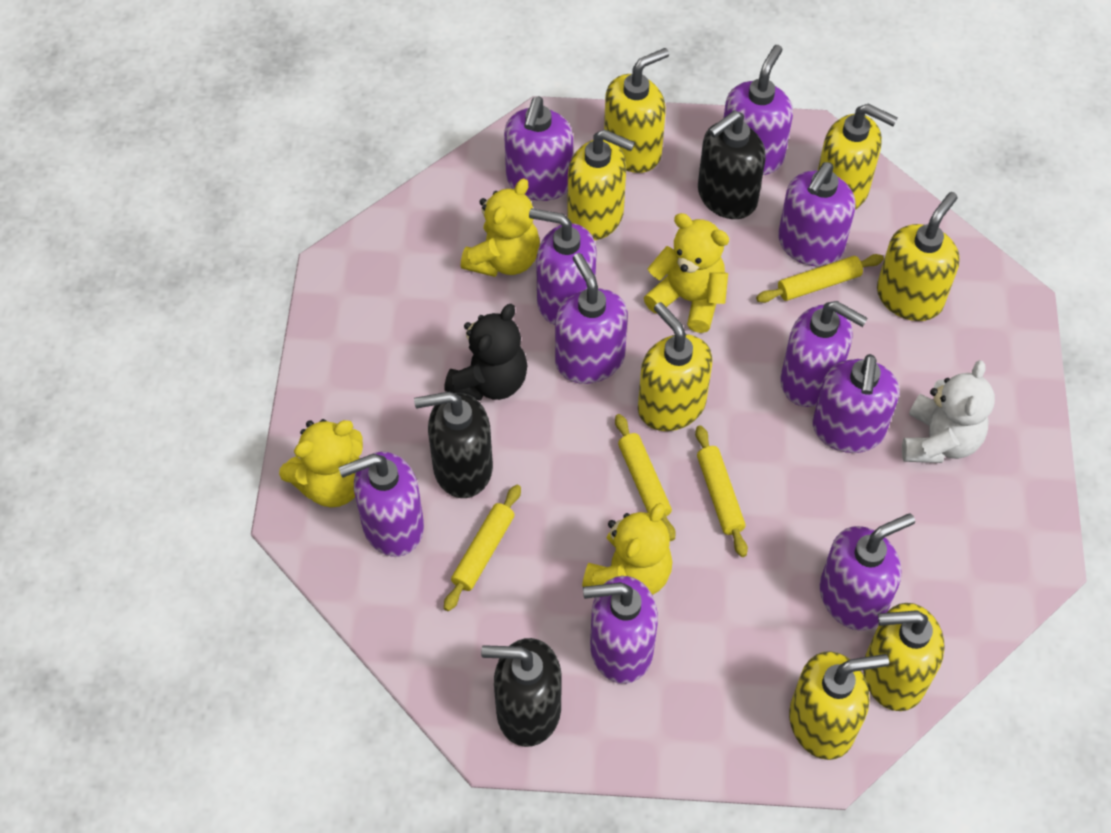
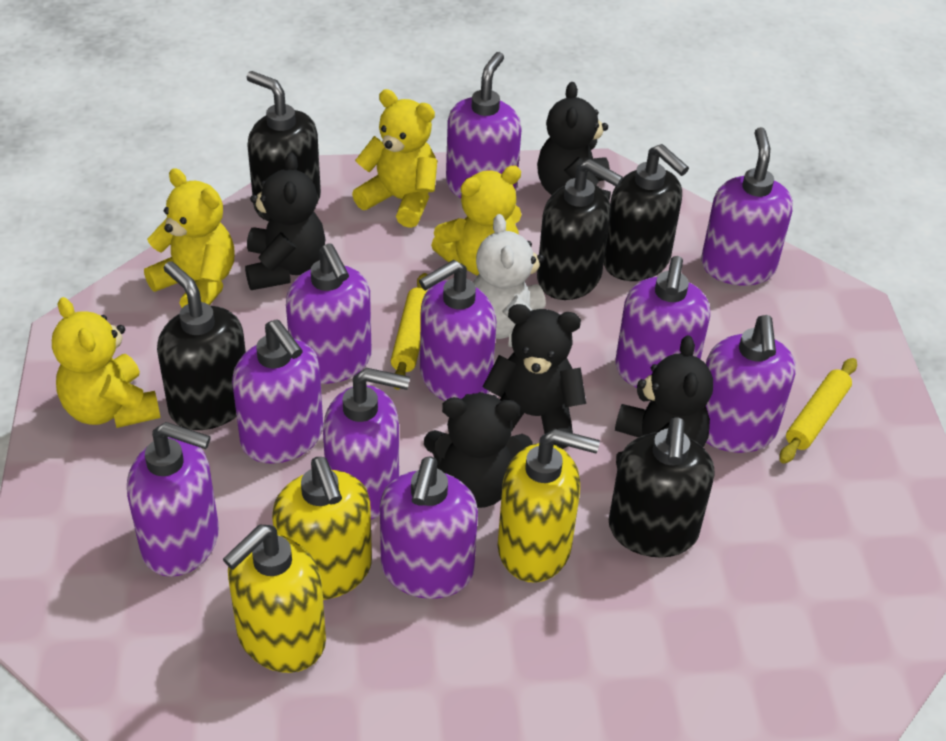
black soap dispenser: [414,391,493,498] [481,638,562,747] [698,110,766,219] = 3 -> [157,261,246,430] [247,71,321,221] [537,159,623,300] [604,144,689,281] [609,417,715,558] = 5
black teddy bear: [444,304,528,401] = 1 -> [245,152,325,290] [424,392,533,508] [483,304,586,449] [537,82,611,201] [615,335,713,469] = 5
yellow rolling pin: [444,485,521,611] [615,414,676,541] [695,425,748,557] [756,254,884,303] = 4 -> [391,273,428,390] [779,358,857,464] = 2
yellow soap dispenser: [567,129,635,240] [604,48,669,173] [638,302,712,431] [789,651,889,760] [818,104,898,210] [863,603,945,711] [877,192,960,321] = 7 -> [223,525,326,673] [272,457,372,600] [498,429,600,583] = 3

